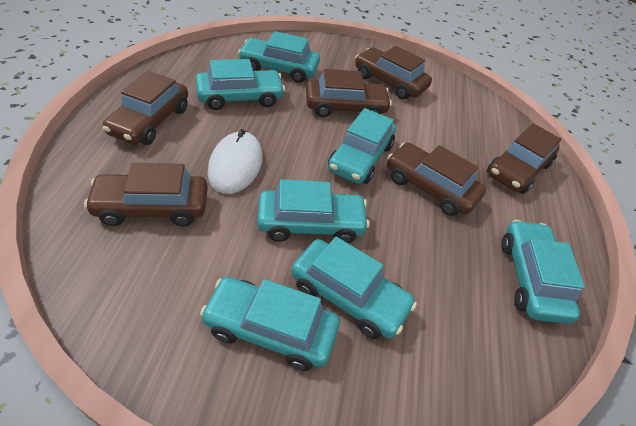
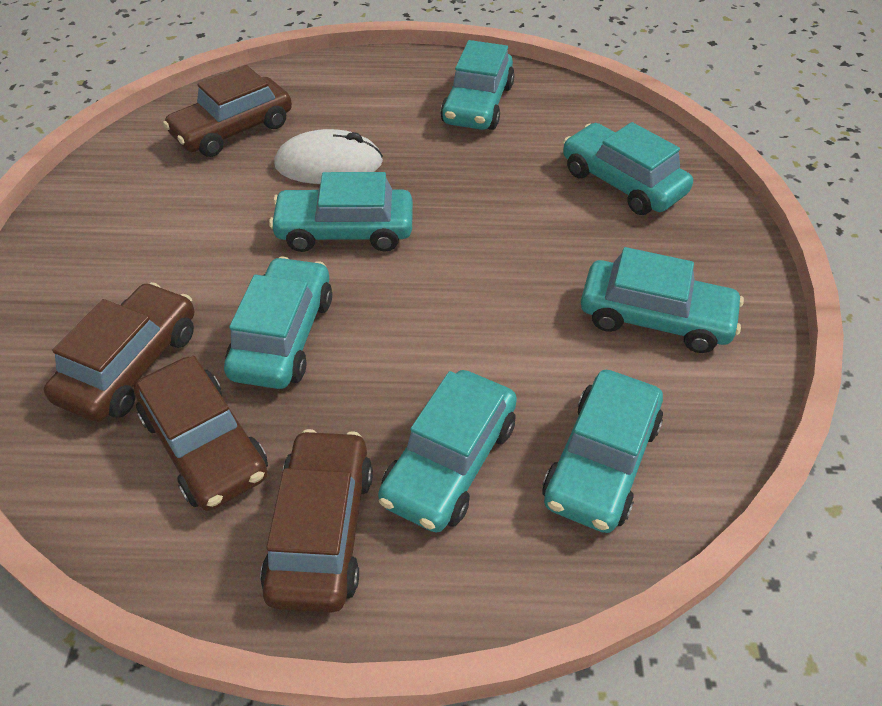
brown car: [84,163,208,227] [102,71,188,145] [306,69,392,117] [355,46,432,100] [387,143,486,216] [487,123,562,194] = 6 -> [44,282,194,422] [133,356,268,511] [163,65,292,157] [260,429,373,613] = 4

